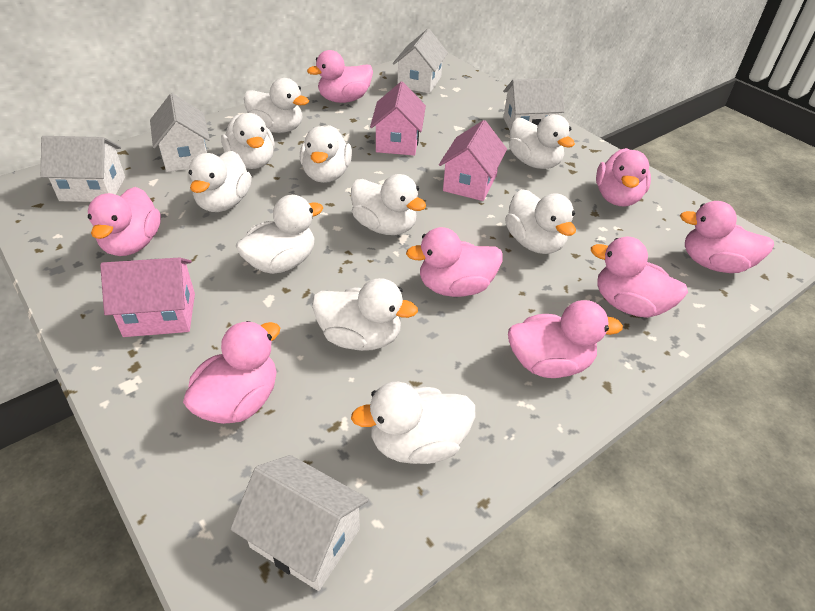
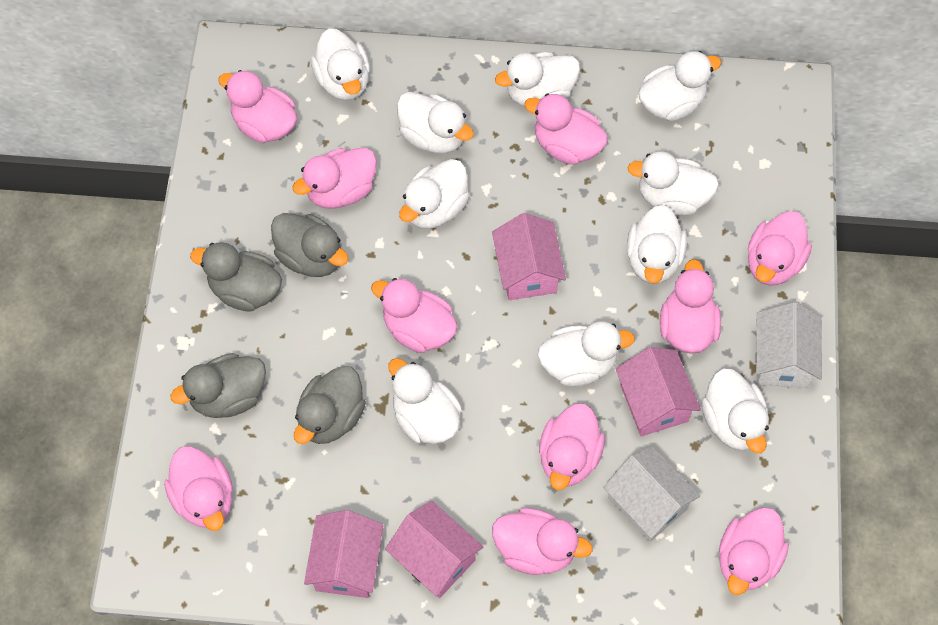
grey duck: none = 0 -> [171,353,266,418] [190,242,282,312] [271,213,348,277] [294,366,366,444] = 4
pink duck: [88,187,161,256] [183,321,280,424] [307,50,373,103] [406,227,503,297] [508,300,623,378] [591,237,688,318] [596,148,651,207] [680,201,774,273] = 8 -> [164,446,233,531] [218,70,297,143] [292,148,377,209] [371,278,458,353] [492,508,593,575] [524,94,608,165] [539,403,605,490] [660,259,721,354] [719,507,789,595] [748,211,812,286] = 10
pink house: [100,257,195,337] [370,82,426,156] [439,120,507,201] = 3 -> [304,510,384,598] [385,501,483,598] [492,213,566,300] [616,347,701,436] = 4
white house: [41,136,125,202] [150,93,210,172] [230,455,369,591] [393,29,448,94] [503,78,565,130] = 5 -> [603,446,700,542] [756,302,822,389] = 2

